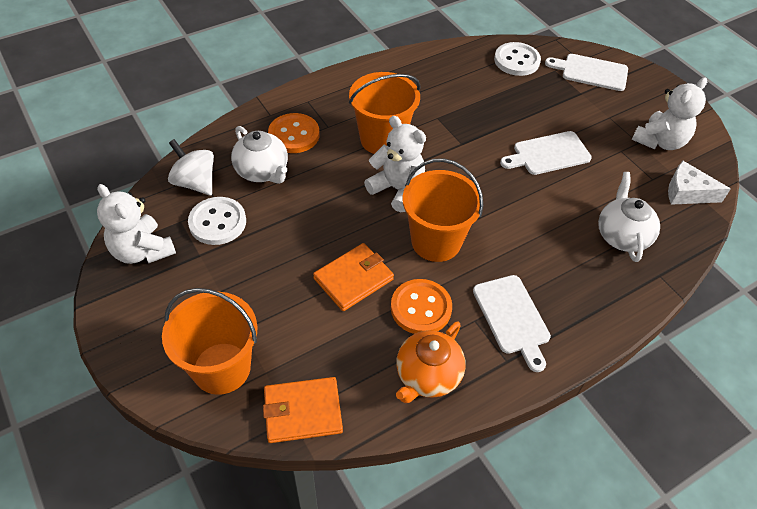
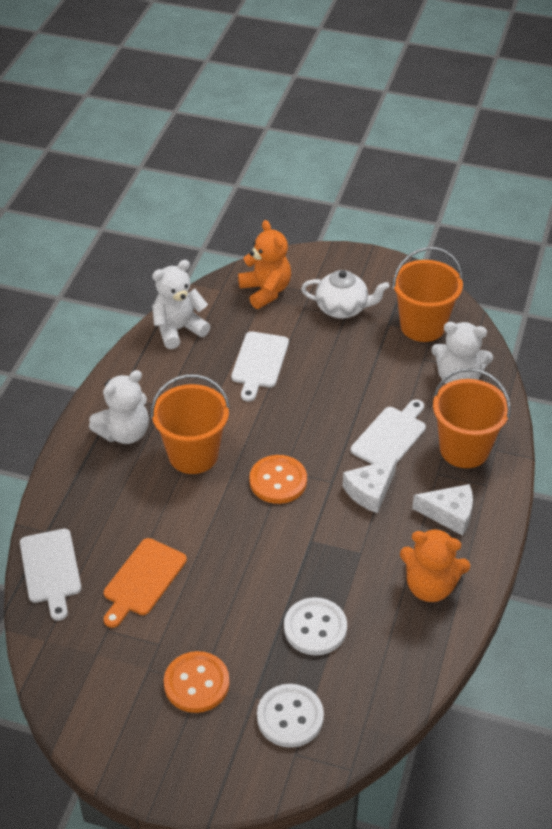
orange cutting board: none = 0 -> [104,538,187,628] = 1
orange teapot: [396,321,466,403] = 1 -> none = 0
orange teddy bear: none = 0 -> [238,220,291,309] [400,528,470,602] = 2
orange wallet: [263,377,343,443] [313,243,394,311] = 2 -> none = 0
white cheese: [668,161,730,205] = 1 -> [343,458,397,513] [412,484,473,536] = 2
white spinning top: [168,139,214,195] = 1 -> none = 0
white teapot: [231,126,288,184] [598,172,660,262] = 2 -> [301,270,389,319] = 1

